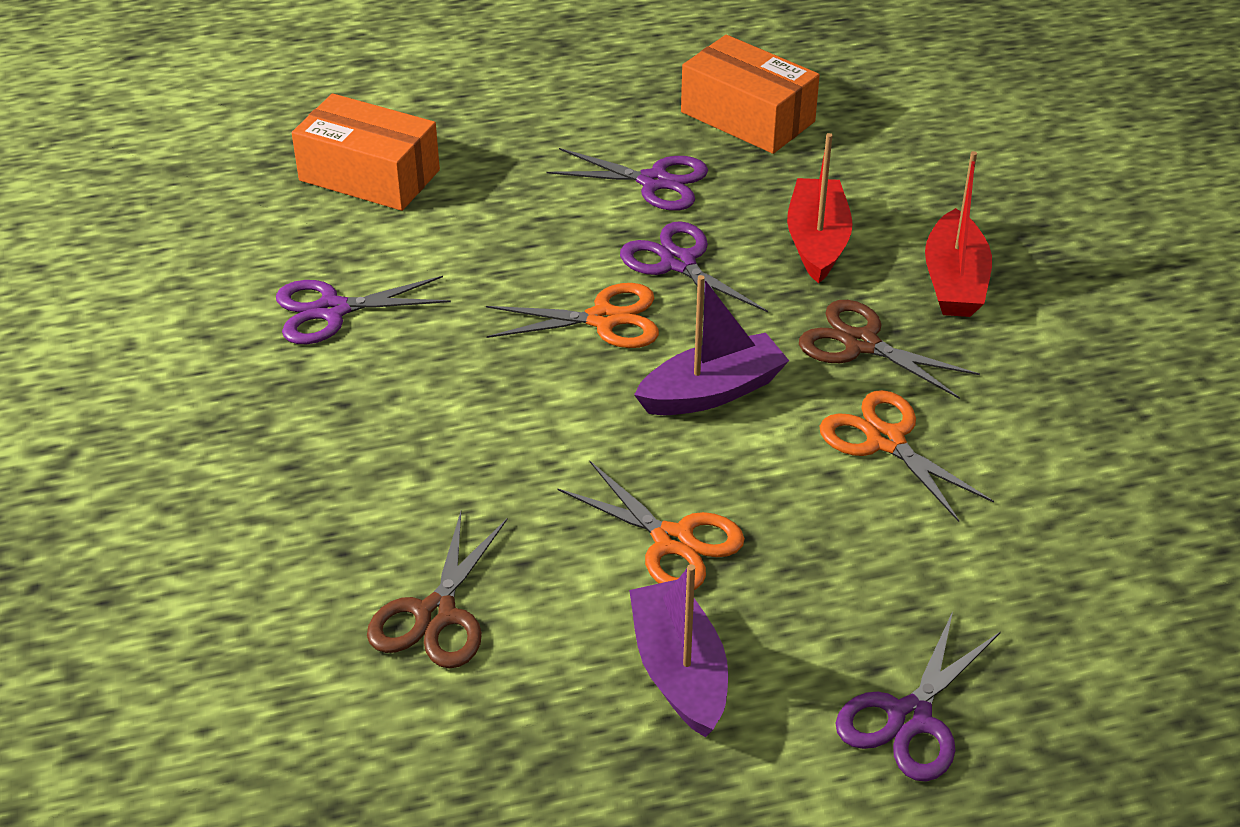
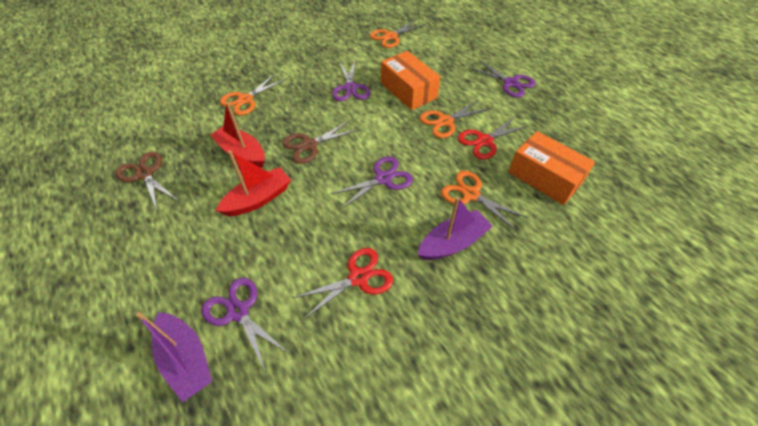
orange scissors: [486,283,659,348] [557,461,745,590] [820,390,994,522] = 3 -> [220,74,286,116] [370,19,426,48] [419,100,490,138] [441,171,528,231] = 4
red scissors: none = 0 -> [293,248,393,320] [458,117,528,160] = 2

